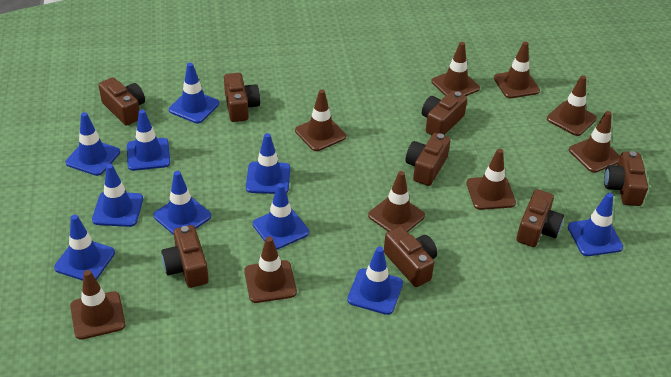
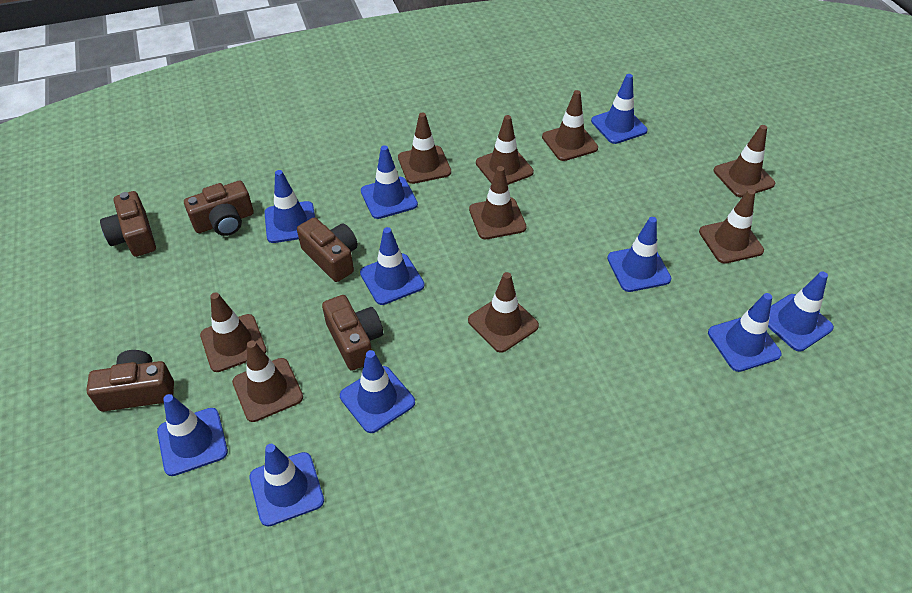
brown camera: [98,77,145,126] [161,225,209,288] [224,73,260,122] [384,226,437,287] [405,133,451,186] [422,91,467,135] [516,189,564,247] [604,151,648,206] = 8 -> [86,350,174,412] [100,191,156,257] [184,181,254,236] [297,217,358,282] [322,295,383,371] = 5

